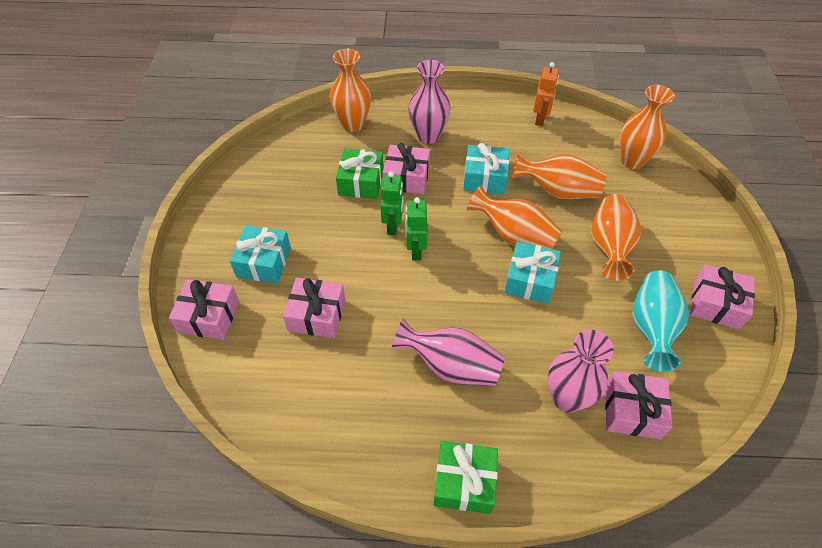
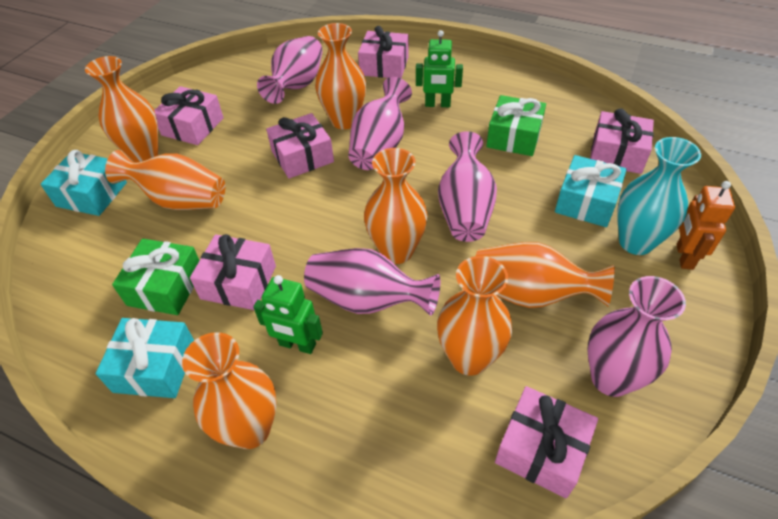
orange vase: [330,49,371,132] [467,185,563,249] [512,152,606,199] [591,194,641,281] [620,85,675,169] = 5 -> [85,56,159,163] [105,150,225,210] [182,332,277,449] [315,23,366,130] [364,148,428,264] [437,256,512,376] [476,242,615,308] = 7
pink gift: [169,279,239,340] [283,278,345,338] [383,143,430,194] [605,371,672,440] [690,265,755,330] = 5 -> [154,86,224,145] [190,234,276,310] [266,113,334,179] [358,26,409,78] [495,386,598,498] [590,109,654,174] = 6
pink vase: [392,318,505,386] [408,60,450,144] [548,330,614,413] = 3 -> [257,36,323,104] [304,248,440,316] [348,77,412,170] [438,131,497,242] [587,276,686,397] = 5

